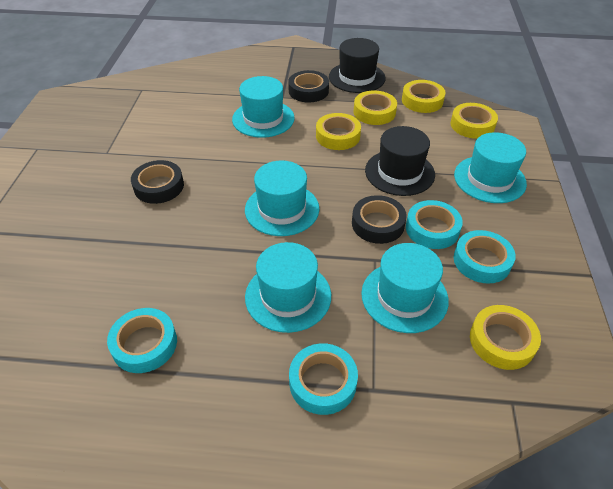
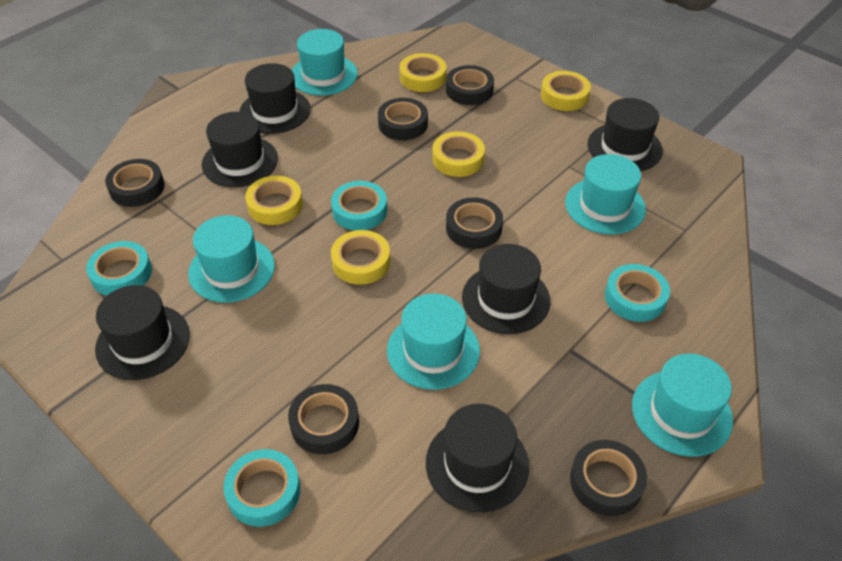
black hat: [329,38,386,93] [365,126,435,196] = 2 -> [95,285,190,380] [202,112,278,187] [239,63,311,134] [426,404,529,513] [462,244,550,334] [587,98,663,171] = 6
black tape: [131,160,184,204] [288,70,329,103] [352,195,407,244] = 3 -> [105,159,165,207] [288,384,359,454] [378,98,428,140] [446,65,494,105] [446,197,503,249] [570,440,647,516] = 6

